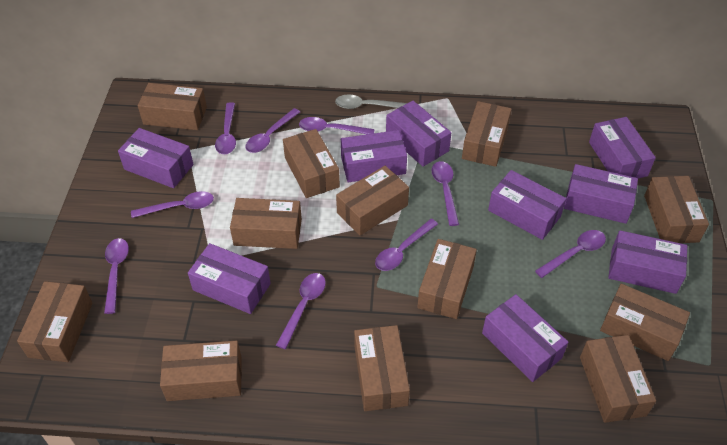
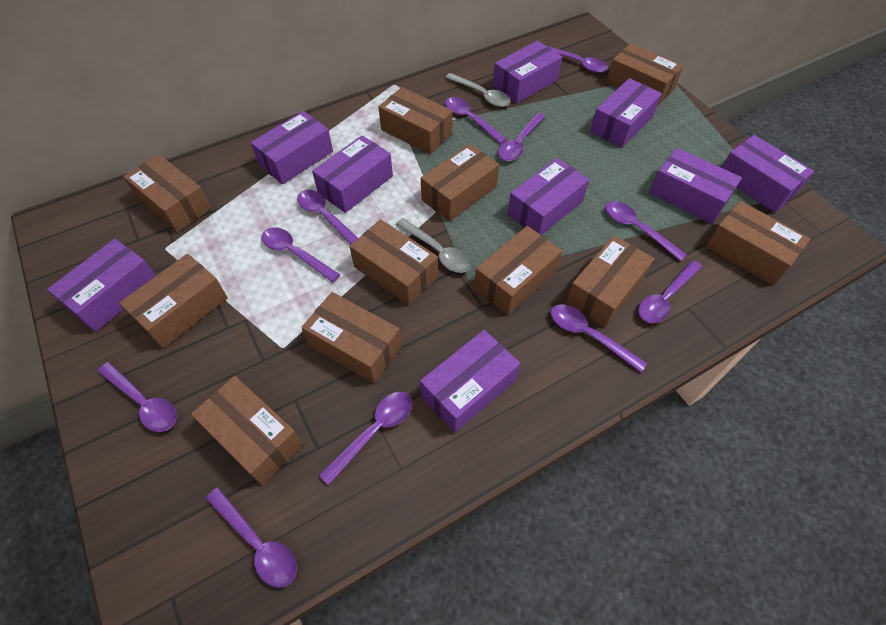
brown box: [17,281,92,362] [138,83,207,130] [160,341,242,401] [230,198,302,249] [283,129,340,198] [336,166,409,235] [354,325,410,411] [417,239,477,319] [462,101,512,167] [580,335,656,423] [600,284,690,361] [644,176,709,243] = 12 -> [119,254,228,348] [123,154,212,232] [191,376,303,485] [301,292,402,383] [350,219,438,305] [379,87,453,155] [421,144,499,222] [474,226,562,315] [566,235,654,327] [606,43,683,106] [706,201,810,286] = 11
grey spoon: [335,95,407,109] = 1 -> [396,218,471,273] [445,73,511,107] = 2
purple spoon: [104,238,129,314] [131,191,214,218] [215,102,236,155] [245,108,300,153] [276,273,326,349] [299,117,375,134] [375,219,438,271] [432,161,459,226] [535,230,606,278] = 9 -> [98,362,177,432] [206,487,297,588] [261,227,340,282] [297,190,358,245] [319,392,412,485] [445,97,507,144] [498,113,545,161] [545,45,608,73] [551,304,647,372] [605,201,687,262] [638,260,702,323] = 11

